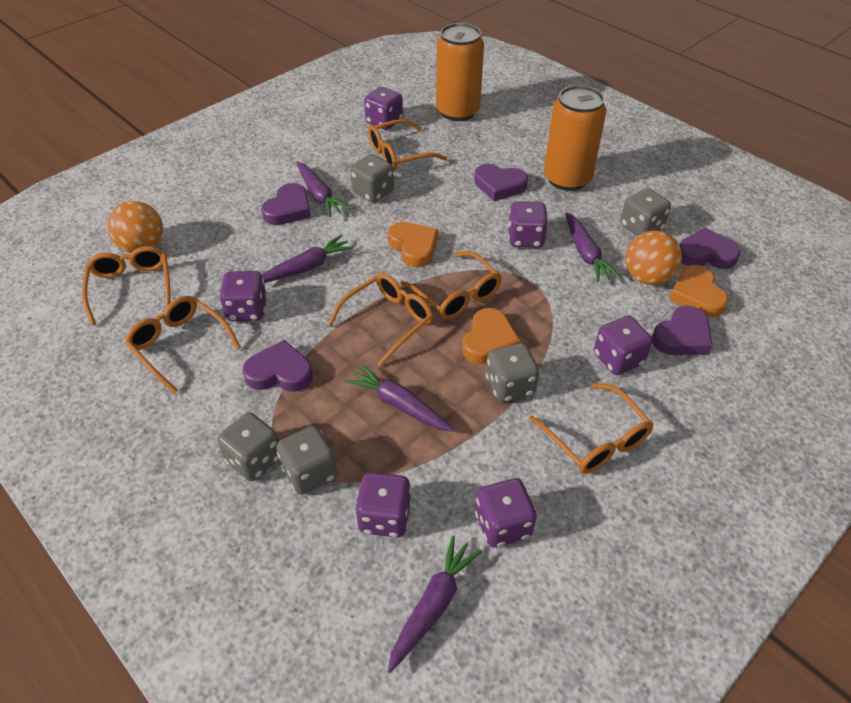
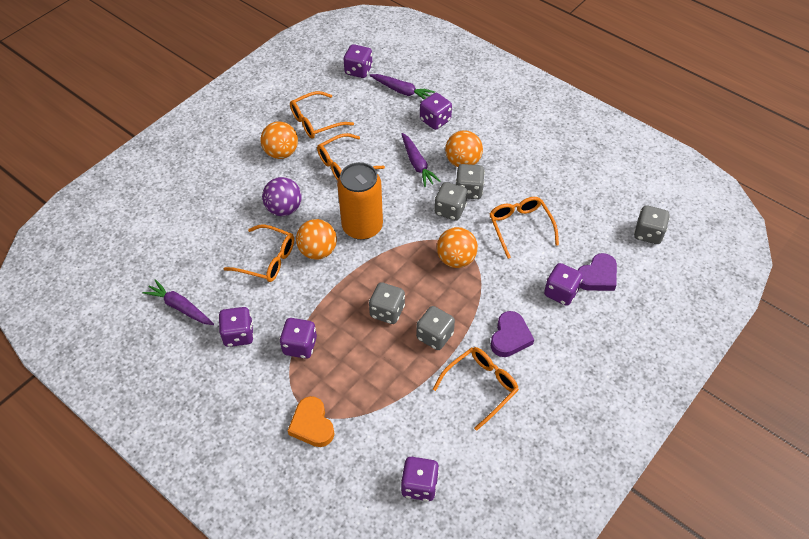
orange ball: [107,201,163,253] [625,230,682,285] = 2 -> [261,122,298,159] [296,219,337,260] [437,227,478,268] [445,130,483,167] = 4
orange can: [436,23,484,121] [544,85,606,191] = 2 -> [337,162,383,240] = 1
orange glasses: [82,246,170,326] [124,296,241,394] [327,273,433,367] [368,119,447,171] [400,251,502,320] [529,383,654,474] = 6 -> [223,225,294,282] [290,91,354,139] [317,133,385,181] [433,347,519,431] [489,197,559,259] = 5
orange heart: [388,222,438,267] [462,308,520,364] [669,265,728,317] = 3 -> [287,396,334,447] = 1
purple ball: none = 0 -> [262,177,302,216] = 1
purple carrot: [262,235,354,283] [296,162,350,217] [345,364,455,432] [388,535,482,673] [565,212,620,282] = 5 -> [142,279,214,325] [369,74,435,99] [401,133,440,187] = 3
purple heart: [243,340,313,392] [261,183,311,225] [474,164,528,201] [652,306,713,355] [679,227,740,269] = 5 -> [491,311,534,357] [578,253,617,291] = 2

